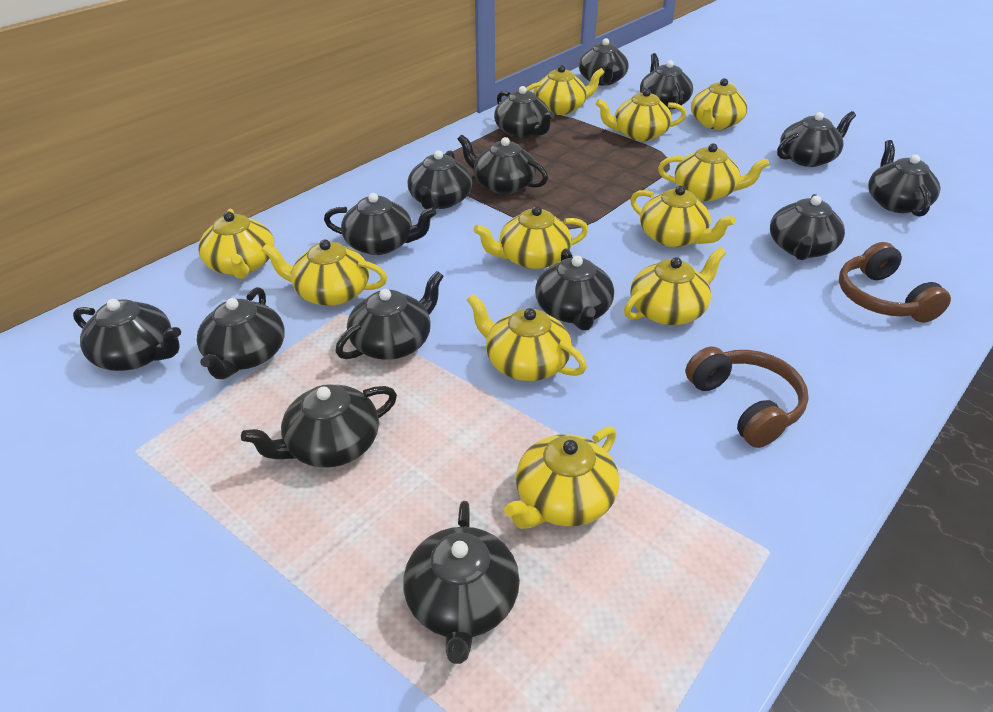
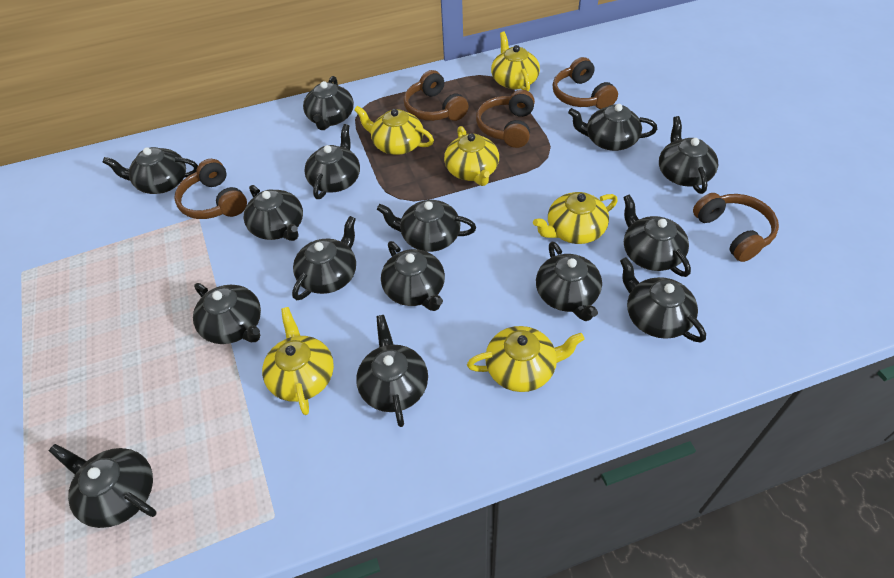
brown headphones: [685,347,809,448] [839,242,951,323] = 2 -> [175,159,247,219] [404,70,469,121] [476,90,535,148] [553,57,618,109] [693,193,779,262] = 5
yellow teapot: [198,208,274,279] [262,239,387,306] [467,294,587,381] [473,206,588,269] [504,426,619,529] [526,65,605,115] [596,89,686,141] [624,247,726,325] [630,186,735,247] [658,143,769,201] [691,78,748,130] = 11 -> [262,307,334,415] [354,106,434,155] [444,126,499,186] [467,326,585,392] [491,31,540,91] [533,192,618,244] = 6

